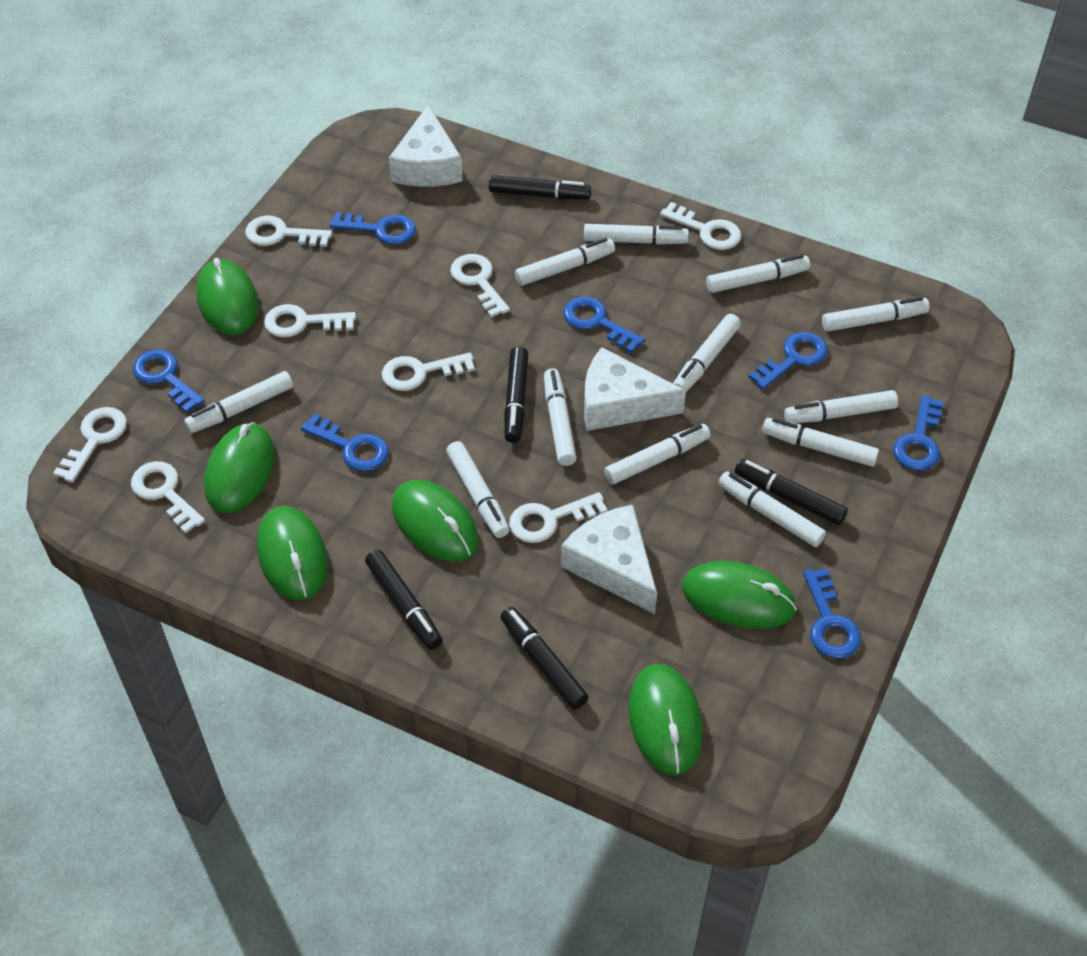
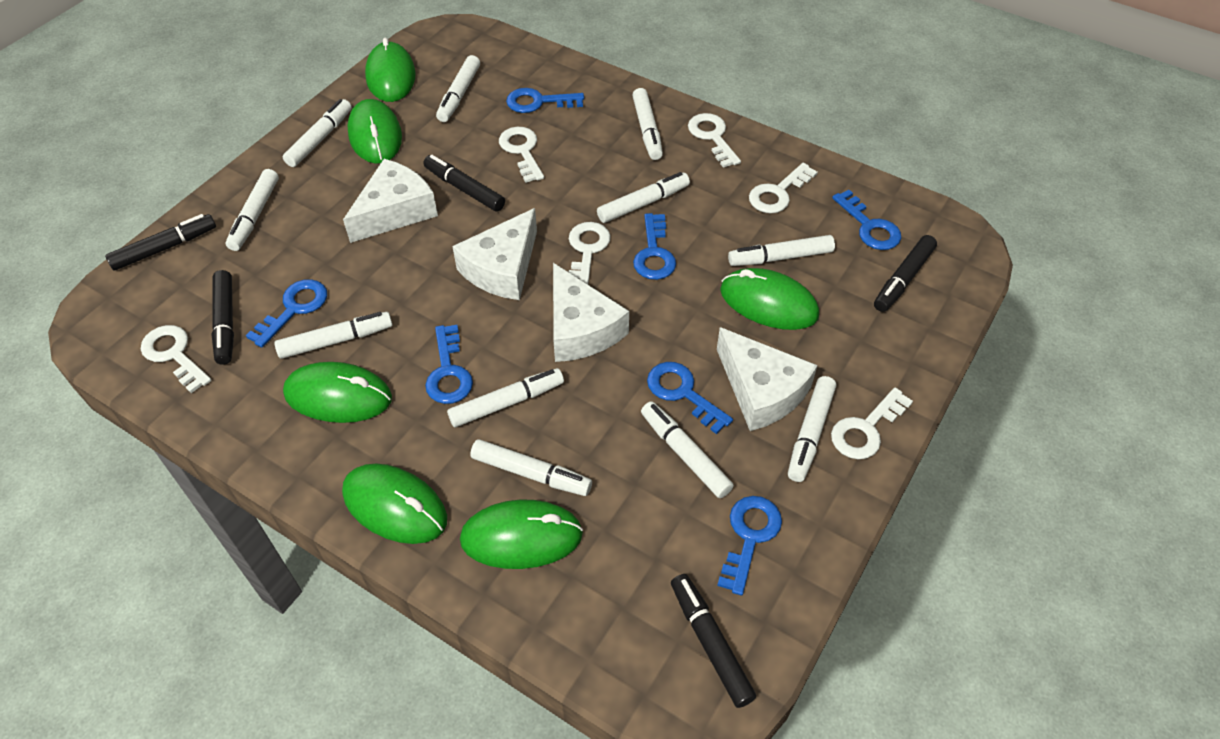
white cheese: [389,105,463,187] [561,505,657,614] [584,347,686,431] = 3 -> [343,159,438,243] [452,208,537,300] [553,263,629,362] [717,327,818,431] = 4
white key: [53,407,127,483] [131,461,205,534] [245,215,332,247] [264,304,356,338] [382,352,475,391] [450,254,510,317] [509,492,608,543] [660,202,741,250] = 8 -> [141,325,212,393] [499,127,544,183] [569,222,611,284] [688,113,741,168] [749,163,818,213] [831,387,913,459] = 6
white marker: [184,371,293,433] [446,441,510,538] [515,238,615,286] [544,369,577,466] [584,224,689,245] [604,424,711,485] [673,314,741,392] [706,255,810,293] [718,471,826,547] [762,418,879,467] [784,390,898,423] [822,297,930,332] = 12 -> [226,169,279,251] [274,312,392,359] [283,99,352,167] [436,55,480,122] [447,368,564,427] [470,439,592,496] [597,172,690,223] [632,88,663,160] [641,401,734,498] [728,235,835,266] [788,376,836,482] = 11

